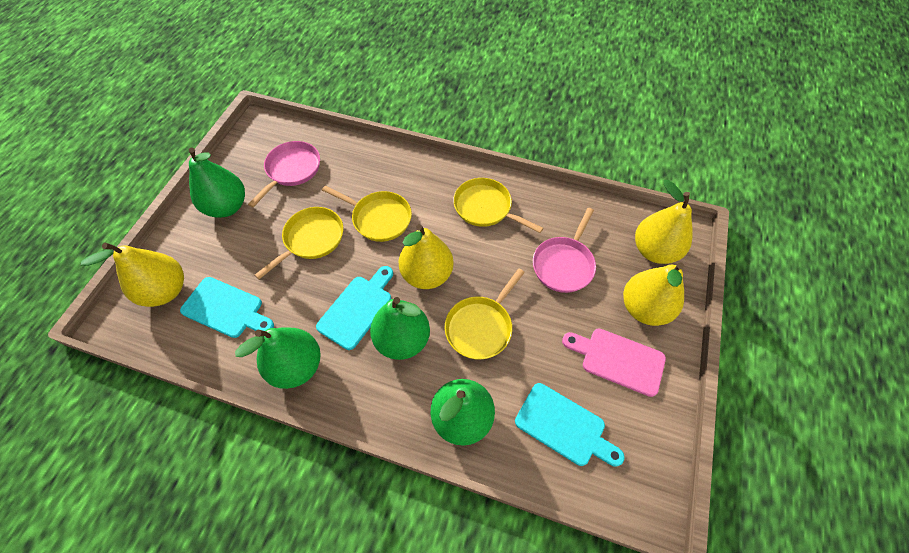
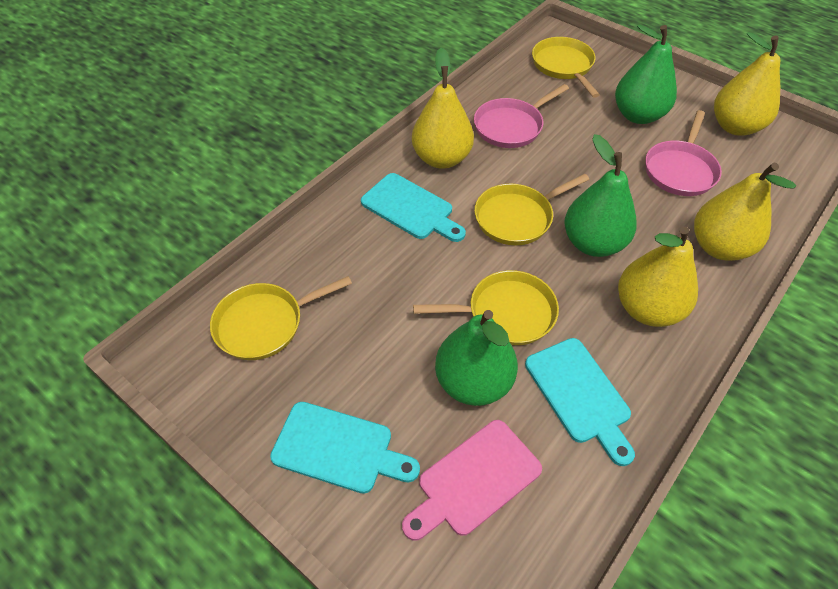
green pear: [189,148,245,218] [235,327,321,389] [370,297,430,360] [431,379,495,446] = 4 -> [435,310,518,406] [564,134,637,257] [615,24,677,124] = 3

